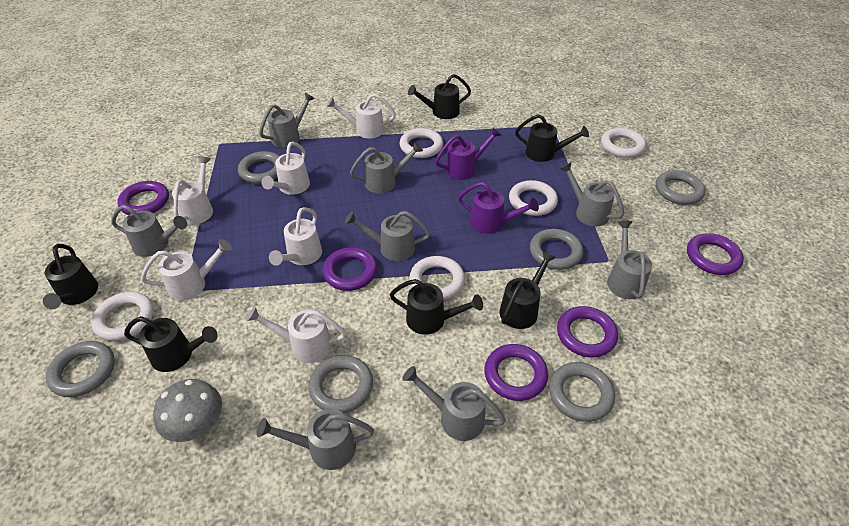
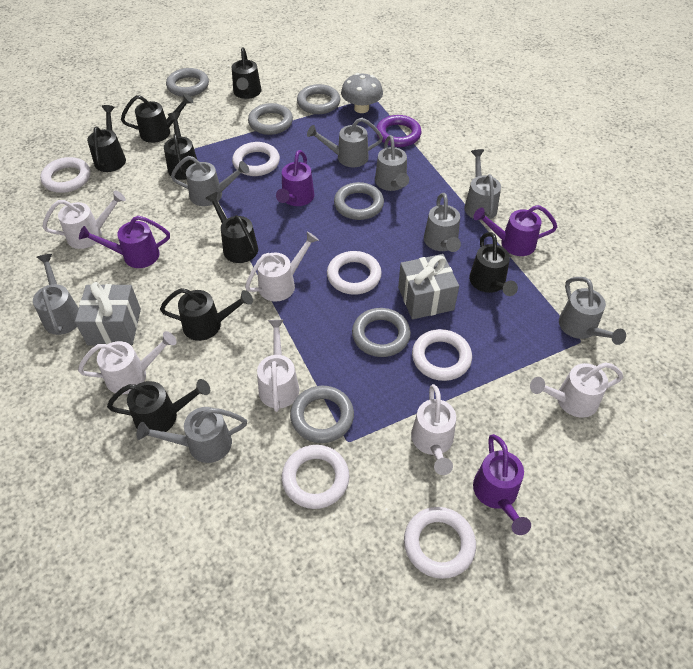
black watering can: [43,244,98,309] [124,316,218,372] [390,279,483,335] [408,74,471,119] [499,251,556,329] [515,114,589,162] = 6 -> [87,105,126,172] [107,379,210,436] [121,93,193,143] [160,288,253,341] [164,112,197,180] [205,192,258,263] [232,48,261,99] [469,232,518,296] = 8
grey gift: none = 0 -> [75,282,141,345] [398,254,459,319] = 2
purple ring: [117,181,169,215] [322,247,377,291] [484,344,548,401] [557,306,618,358] [687,233,744,275] = 5 -> [376,115,422,147] = 1
purple watering can: [435,127,502,180] [458,182,539,234] = 2 -> [79,216,170,268] [276,150,314,206] [473,205,557,256] [473,434,531,535] = 4
white ring: [91,292,154,341] [399,128,443,158] [409,256,465,300] [509,180,558,216] [601,128,646,158] = 5 -> [40,157,91,193] [232,142,280,176] [282,445,349,509] [327,251,382,295] [404,507,476,579] [412,329,472,381] = 6

